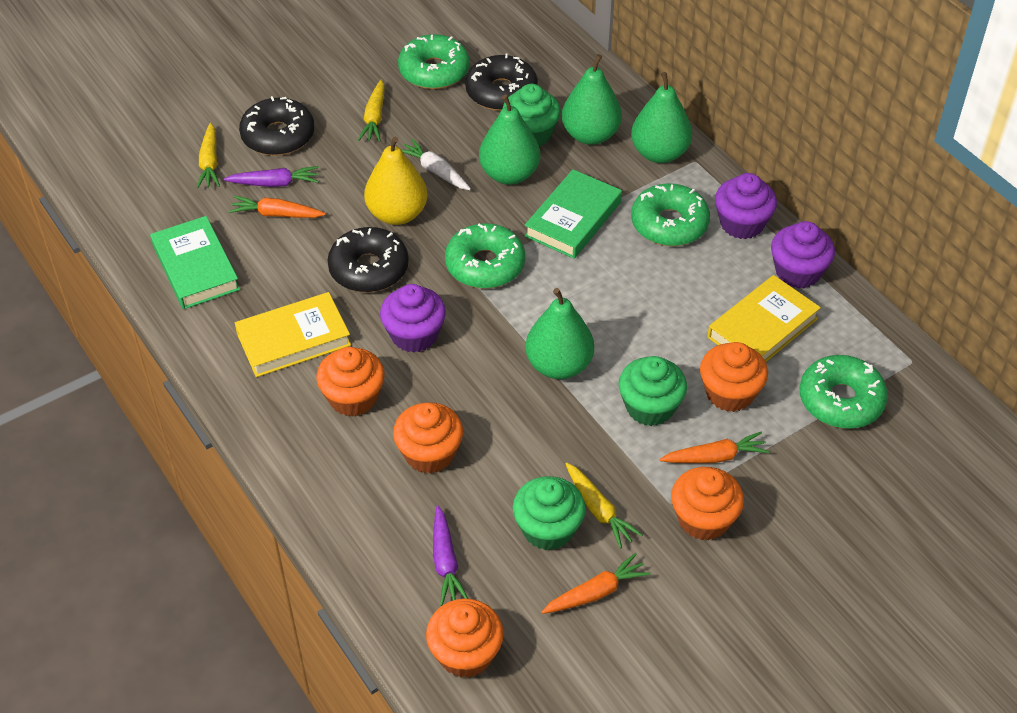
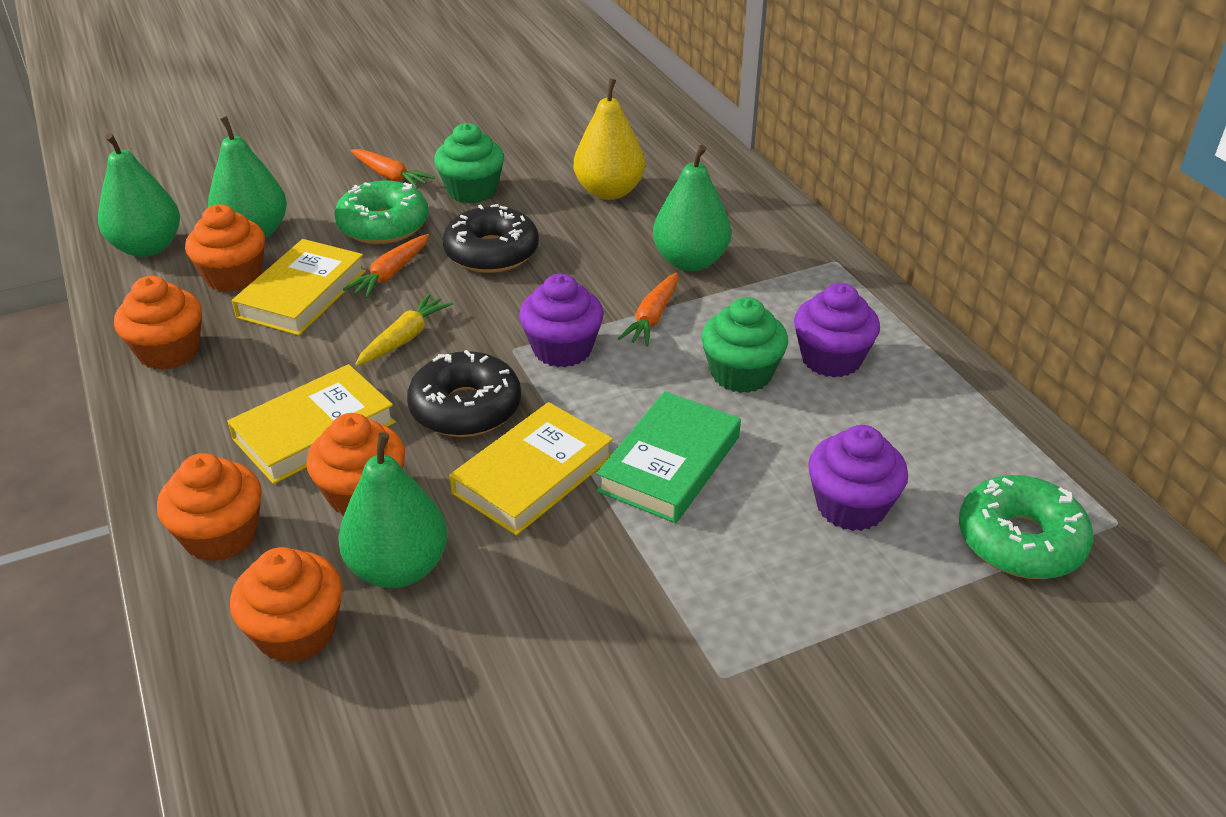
black donut: [239,96,314,156] [327,227,409,292] [465,54,538,111] = 3 -> [407,350,521,437] [443,204,539,273] = 2
green book: [150,216,240,309] [525,169,622,259] = 2 -> [596,391,741,523] = 1
green cupcake: [502,84,561,146] [513,476,586,550] [619,356,687,426] = 3 -> [434,123,504,203] [702,297,788,393] = 2
green donut: [398,34,470,89] [445,223,525,289] [631,183,710,246] [800,355,888,429] = 4 -> [334,181,429,244] [959,475,1093,579] = 2
purple carrot: [223,166,319,187] [433,505,468,606] = 2 -> none = 0
white carrot: [401,139,471,190] = 1 -> none = 0
yellow book: [235,292,351,377] [707,275,821,362] = 2 -> [227,364,396,484] [232,239,366,336] [449,402,613,536] = 3
yellow carrot: [196,123,220,189] [358,80,385,142] [565,462,642,548] = 3 -> [355,294,453,366] = 1

